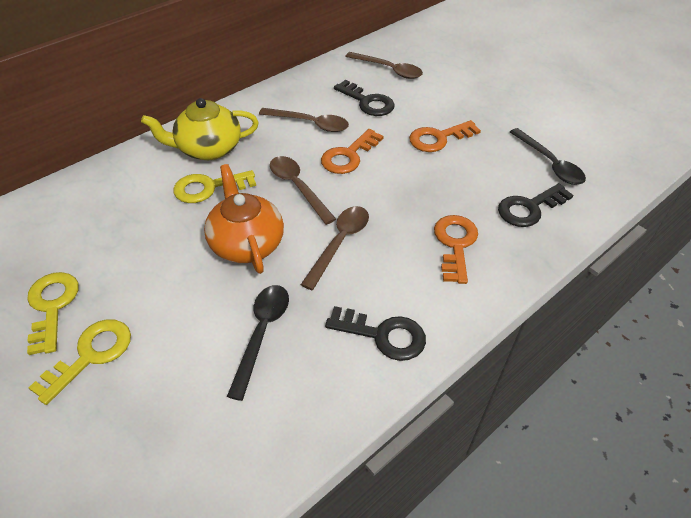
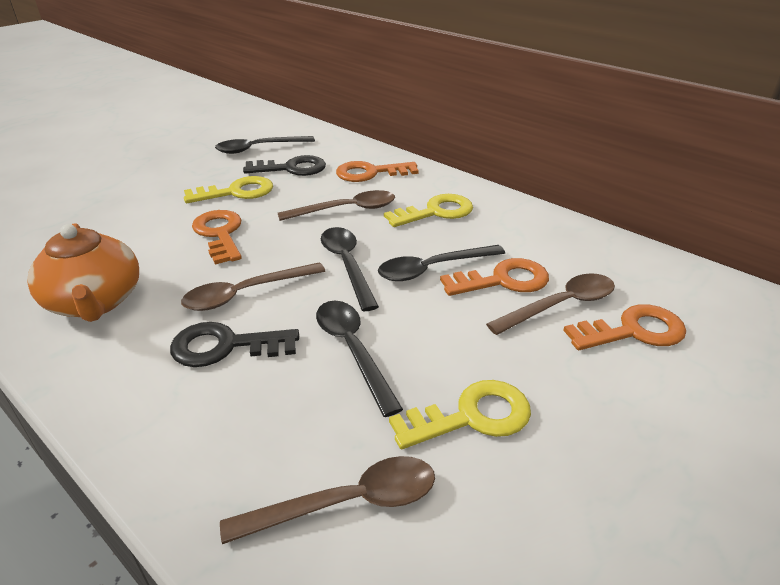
black key: [325,306,426,361] [334,80,395,116] [498,183,574,227] = 3 -> [170,322,299,367] [243,155,326,176] = 2
black spoon: [227,285,289,401] [510,128,586,185] = 2 -> [215,136,315,154] [316,300,403,417] [321,227,379,311] [378,245,505,281] = 4
orange key: [321,129,384,174] [409,120,481,152] [434,215,478,284] = 3 -> [192,210,242,264] [336,161,419,182] [440,258,549,296] [563,304,686,350] = 4
yellow teapot: [141,98,259,160] = 1 -> none = 0

